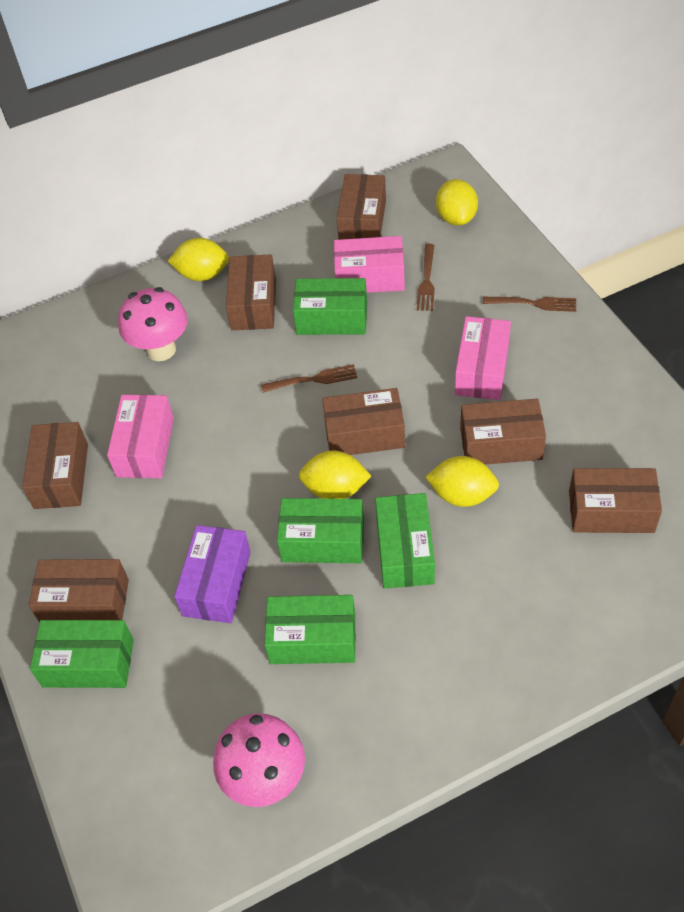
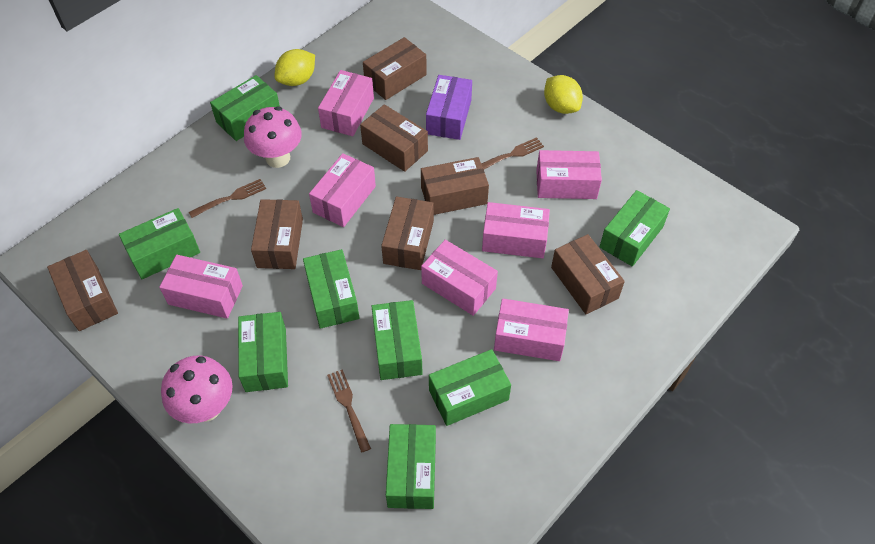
green box: [30,620,134,688] [264,595,356,664] [277,498,364,563] [293,278,367,335] [375,493,435,589] = 5 -> [119,208,200,279] [210,75,280,141] [238,312,288,392] [303,249,359,329] [371,300,423,380] [386,424,436,509] [429,349,511,426] [600,190,670,267] = 8
pink box: [107,395,174,478] [334,236,405,293] [455,316,511,400] = 3 -> [159,255,243,319] [309,153,376,227] [318,70,374,136] [421,240,498,316] [482,202,550,258] [494,298,569,361] [536,150,602,199] = 7
yellow lemon: [168,238,229,281] [299,450,371,499] [425,456,499,507] [436,179,478,226] = 4 -> [275,49,315,86] [544,75,583,114] = 2

